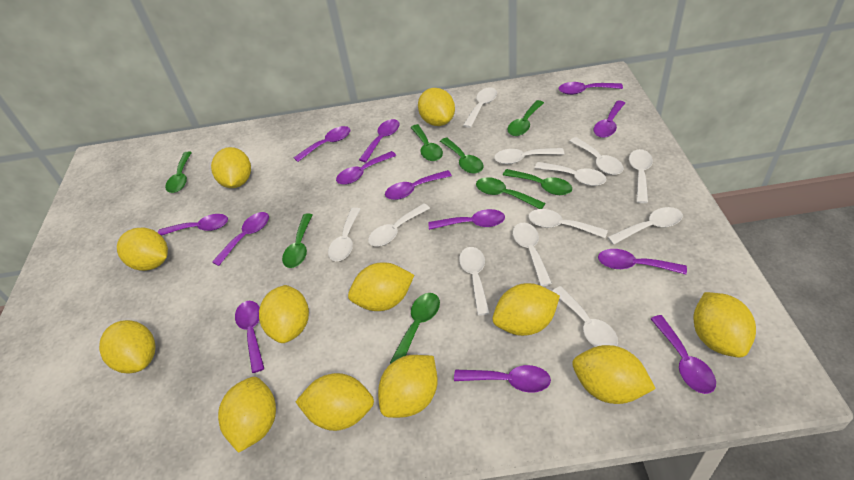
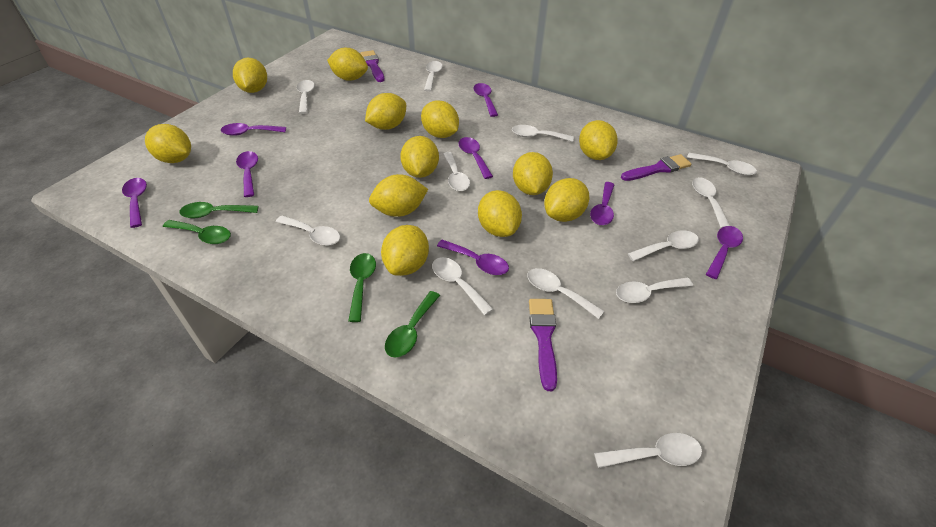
green spoon: [165,151,192,193] [282,214,313,268] [390,293,440,363] [411,124,443,161] [440,138,484,174] [476,177,546,209] [503,169,572,195] [507,100,544,136] = 8 -> [163,220,231,244] [179,202,259,218] [348,253,376,322] [385,291,440,358] = 4
purple brush: none = 0 -> [360,50,384,82] [529,299,557,391] [621,154,692,181] = 3
purple spoon: [158,214,228,236] [212,212,269,266] [235,301,264,373] [293,126,350,162] [336,151,396,185] [359,119,400,162] [385,170,452,200] [429,209,505,230] [454,365,551,393] [559,82,623,95] [594,100,625,138] [598,249,687,274] [651,315,716,394] = 13 -> [122,178,147,228] [221,123,286,136] [236,151,258,197] [437,240,509,275] [459,137,493,179] [473,83,498,117] [590,182,615,225] [706,226,743,279] = 8

